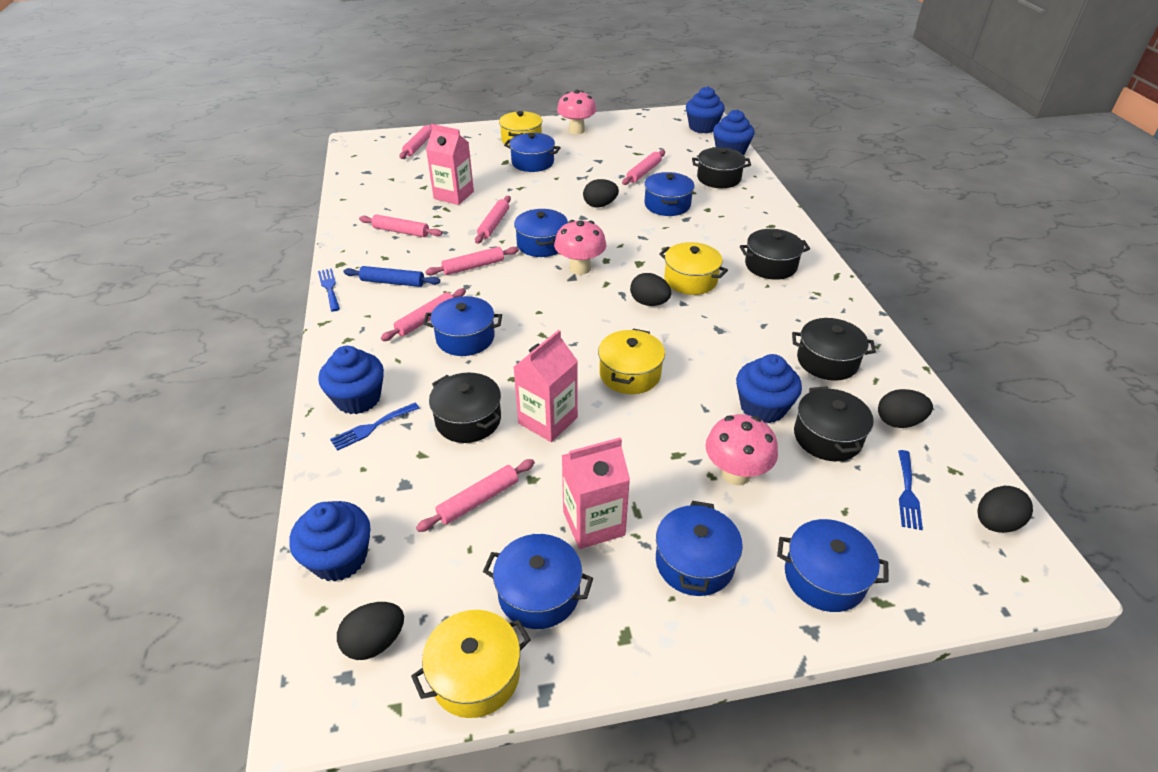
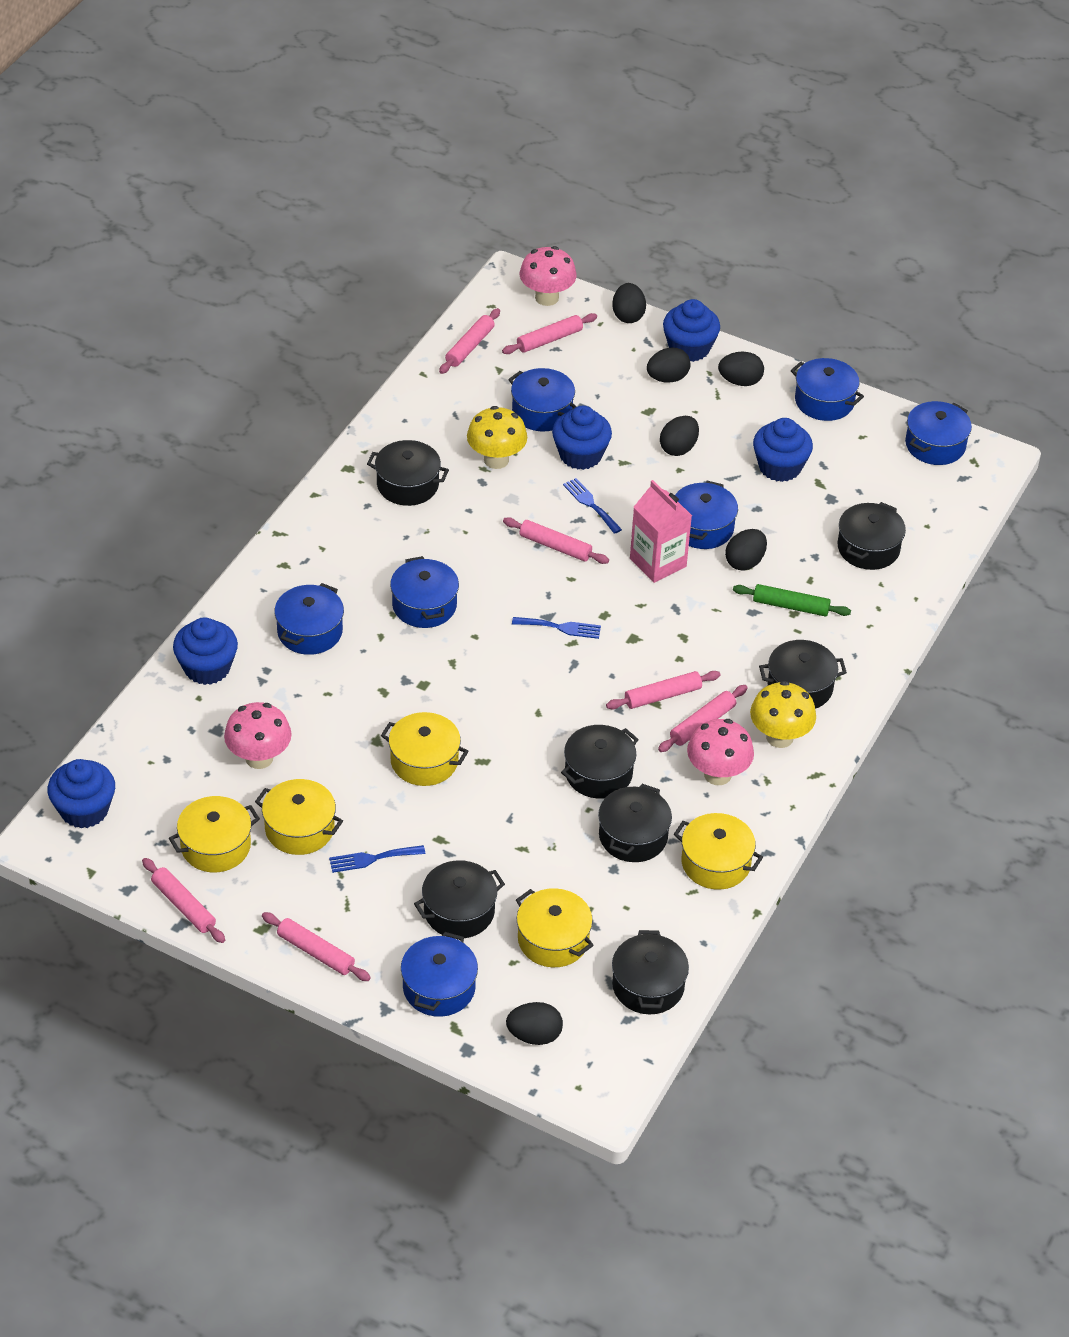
black egg: [337,602,404,660] [583,179,619,207] [630,273,671,306] [878,389,933,428] [978,486,1033,533] = 5 -> [506,1002,563,1045] [612,283,646,323] [647,348,690,382] [660,416,699,456] [718,352,764,386] [725,529,767,571] = 6
black pot: [429,373,501,443] [692,147,751,188] [740,229,810,280] [792,318,876,381] [794,386,874,461] = 5 -> [367,440,449,506] [414,860,505,938] [561,725,639,799] [598,784,672,862] [612,930,689,1014] [759,640,847,709] [837,502,906,570] = 7
blue rolling pin: [343,266,440,287] = 1 -> none = 0
green rolling pin: none = 0 -> [733,584,851,617] = 1
pink carton: [426,124,474,205] [514,330,578,442] [561,437,630,549] = 3 -> [630,480,692,583] = 1
yellow mushroom: none = 0 -> [467,406,527,469] [750,681,816,748] = 2
yellow pot: [411,610,531,718] [499,111,542,145] [598,328,665,394] [659,242,728,295] = 4 -> [169,796,260,872] [255,779,343,855] [381,712,469,786] [516,888,594,967] [674,813,763,890] = 5

